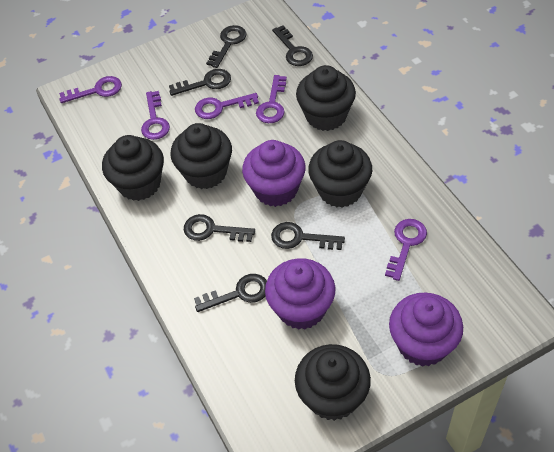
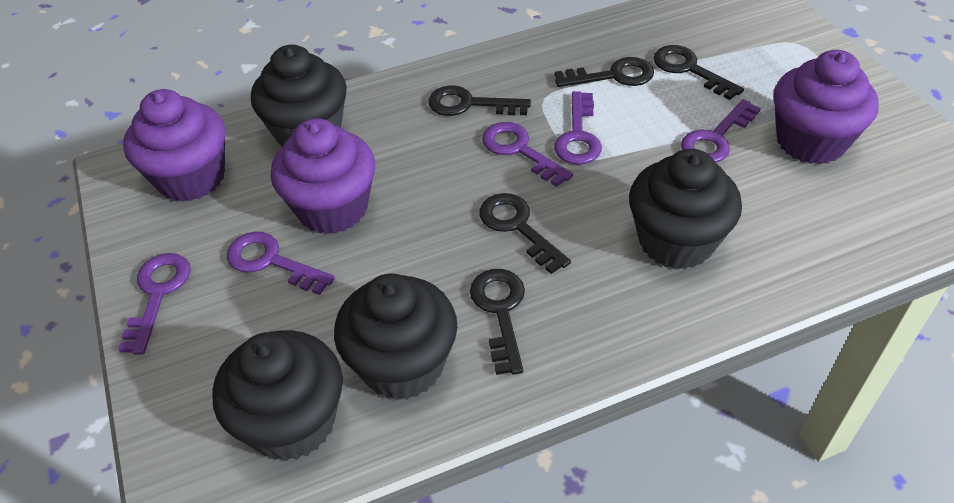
black cupcake: [102,135,164,201] [171,123,232,189] [295,344,371,421] [296,65,356,131] [308,140,372,208] = 5 -> [212,330,343,461] [251,45,347,147] [334,274,457,400] [629,149,742,270] = 4
black key: [169,69,231,96] [184,214,255,242] [194,274,267,312] [206,25,246,68] [271,222,345,250] [272,25,313,66] = 6 -> [428,85,531,116] [470,269,525,375] [479,193,571,274] [555,57,654,87] [653,45,744,100] = 5

